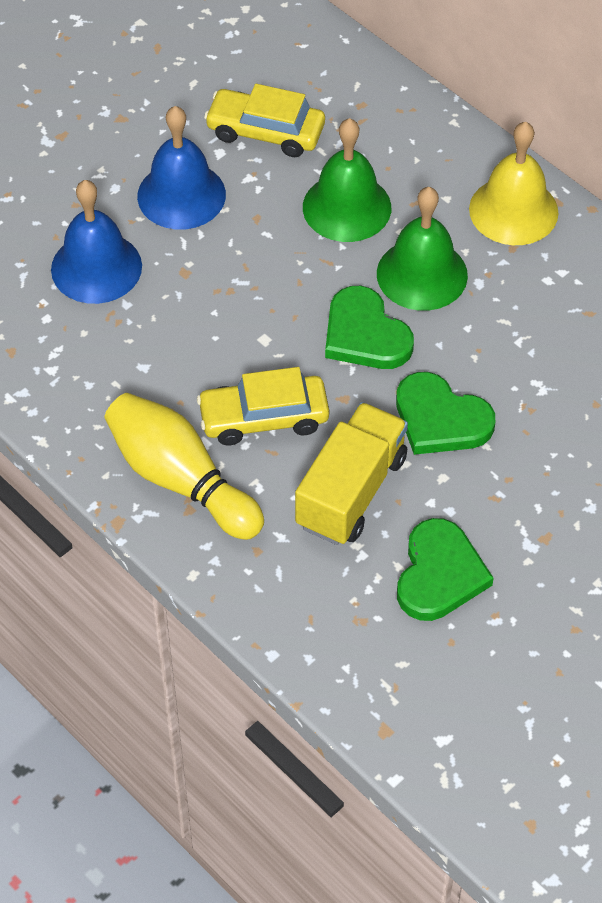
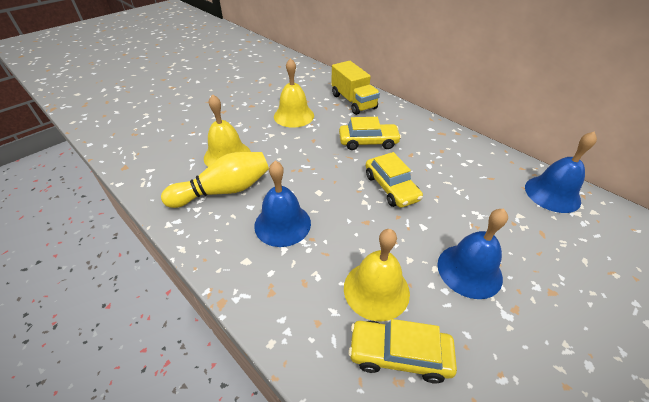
blue bell: [51,180,142,304] [137,106,226,230] = 2 -> [254,161,311,247] [437,209,508,299] [525,131,597,213] = 3
green bell: [303,118,391,242] [377,187,468,311] = 2 -> none = 0
green heart: [325,286,414,369] [396,372,495,455] [397,518,493,621] = 3 -> none = 0
yellow bell: [469,122,559,245] = 1 -> [204,94,251,167] [274,58,314,128] [344,229,410,322] = 3
yellow car: [197,367,329,445] [204,84,325,157] = 2 -> [339,117,401,150] [348,319,457,384] [366,152,423,208] = 3

